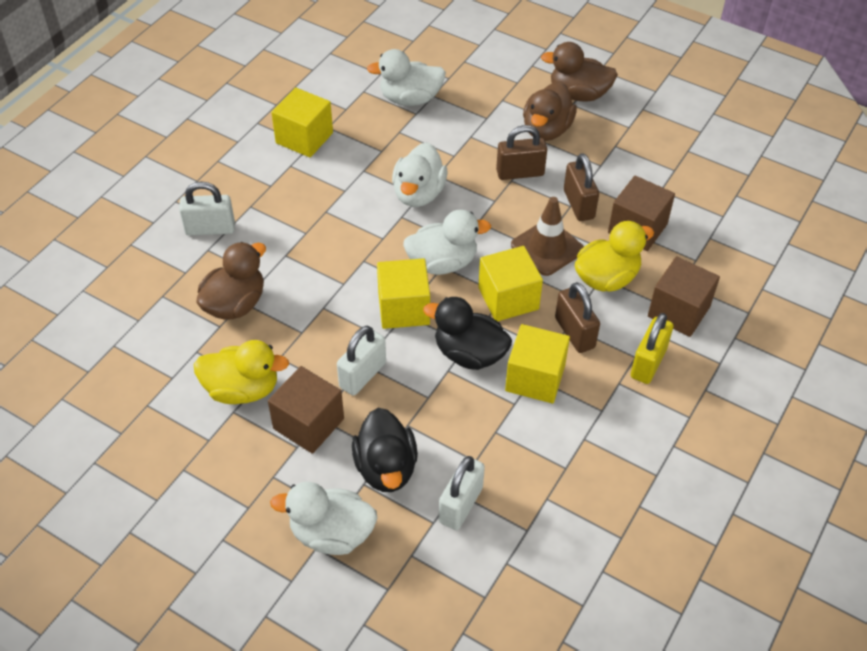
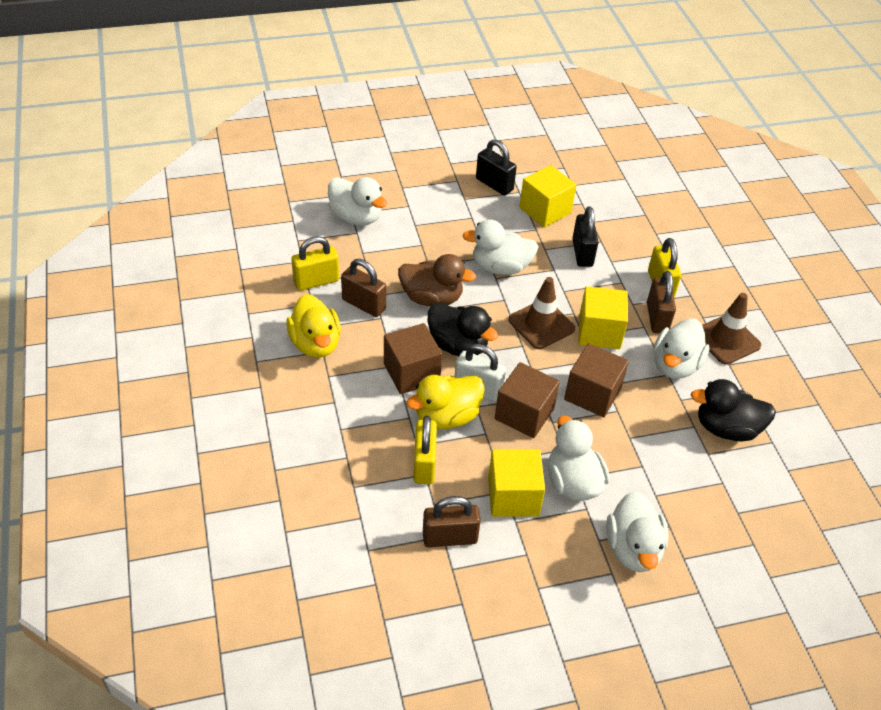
black padlock: none = 0 -> [476,139,517,196] [572,206,599,267] = 2
brown duck: [197,242,266,320] [523,81,577,141] [541,42,618,102] = 3 -> [398,254,476,306] = 1
brown traffic cone: [511,197,584,276] = 1 -> [509,277,575,349] [702,293,762,365] = 2
white duck: [270,482,378,555] [367,49,446,106] [392,142,447,207] [403,210,491,275] = 4 -> [328,177,387,226] [462,219,539,275] [548,416,610,501] [606,491,669,572] [654,318,710,379] = 5
white padlock: [179,181,235,236] [337,326,386,396] [439,456,485,530] = 3 -> [455,344,506,401] = 1
yellow cube: [271,87,333,157] [377,258,430,329] [478,246,543,321] [505,324,570,403] = 4 -> [488,449,545,517] [520,165,577,227] [578,286,628,349] = 3
yellow padlock: [631,313,674,384] = 1 -> [291,236,339,291] [413,416,437,484] [648,238,682,297] = 3

